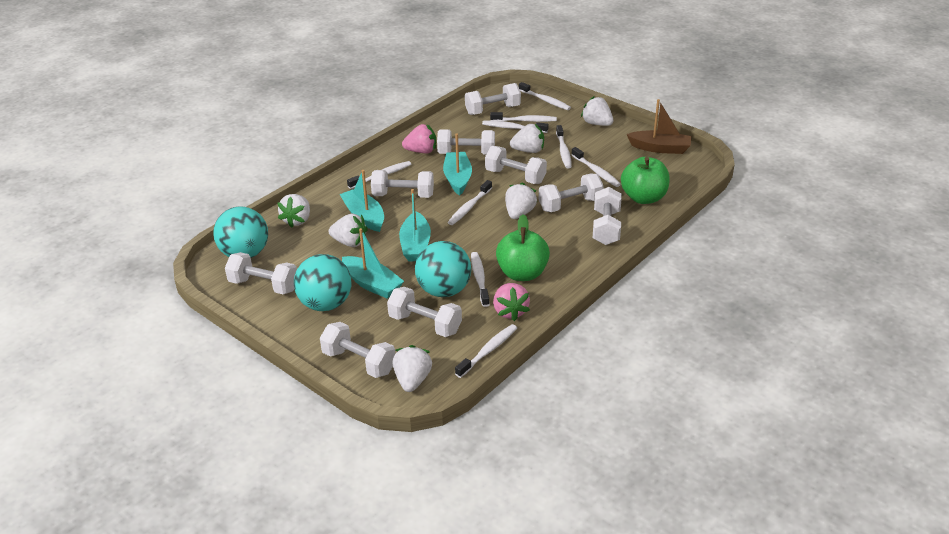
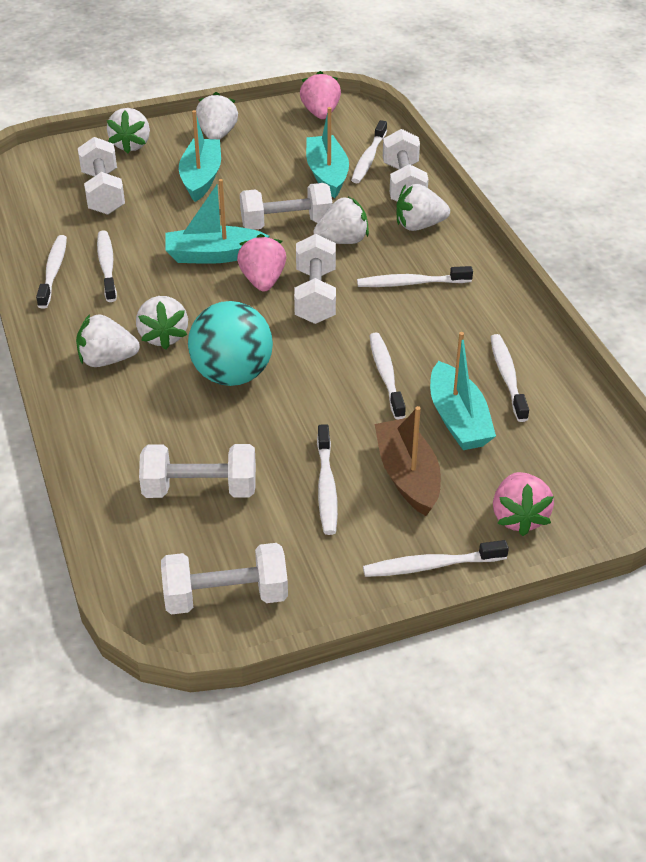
green apple: [496,214,550,281] [621,157,670,204] = 2 -> none = 0
pink strawberry: [402,124,436,153] [493,283,530,321] = 2 -> [237,234,286,292] [300,71,341,119] [493,472,554,536] = 3
turquoise ball: [213,207,268,258] [294,254,351,311] [415,241,471,297] = 3 -> [188,301,273,386] = 1
white dumbbell: [225,252,297,294] [320,322,395,378] [371,170,434,198] [387,287,462,337] [437,129,495,155] [465,83,521,115] [485,146,547,184] [539,174,604,212] [593,187,622,245] = 9 -> [78,137,125,215] [139,444,256,498] [161,543,288,615] [240,183,333,230] [294,234,336,324] [383,129,429,202] = 6
white toothbrush: [347,161,411,189] [448,180,492,225] [455,324,517,378] [471,252,490,307] [482,121,549,133] [490,112,557,122] [519,82,571,110] [556,125,572,169] [571,147,621,187] = 9 -> [36,235,67,309] [97,230,117,302] [317,424,338,535] [351,120,387,183] [357,266,473,287] [363,540,509,577] [370,333,406,419] [490,334,529,422] = 8

